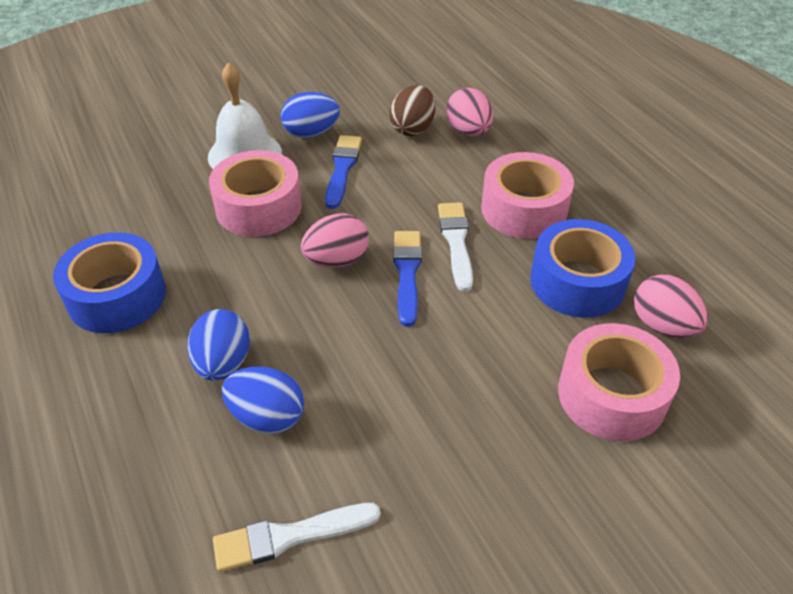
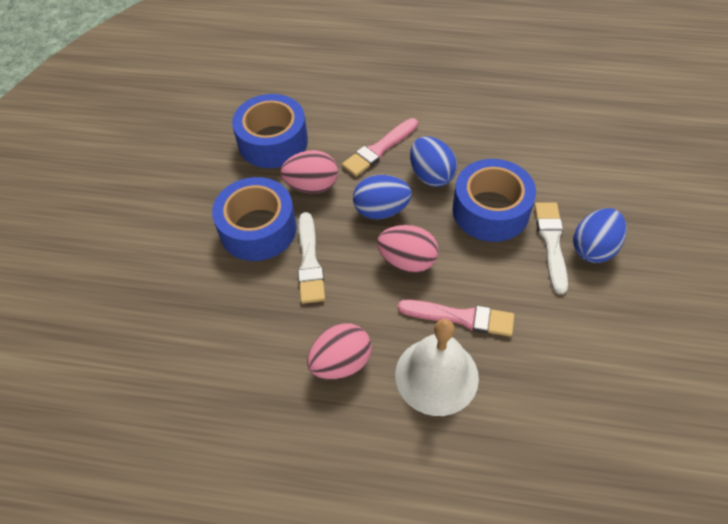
blue brush: [325,135,362,209] [393,231,422,327] = 2 -> none = 0
blue tape: [53,232,166,333] [531,219,635,318] = 2 -> [212,177,297,261] [232,94,308,168] [452,159,536,242] = 3
brown egg: [389,85,435,136] = 1 -> none = 0
pink brush: none = 0 -> [342,118,418,177] [398,300,514,337] = 2
pink tape: [209,150,302,237] [481,152,574,239] [558,323,680,441] = 3 -> none = 0

